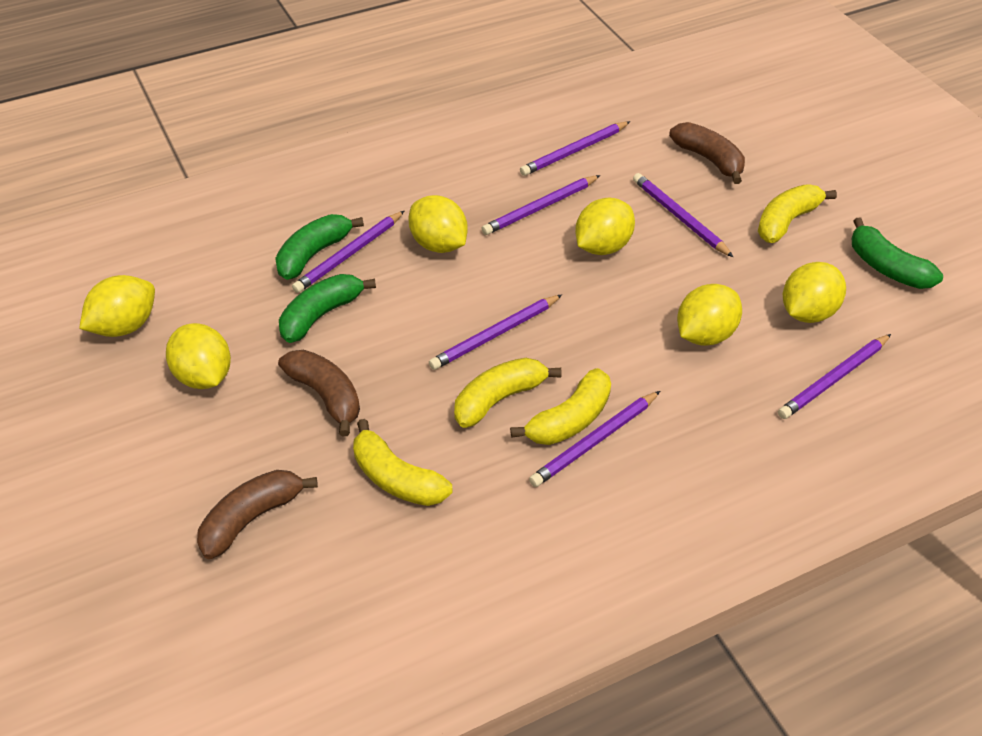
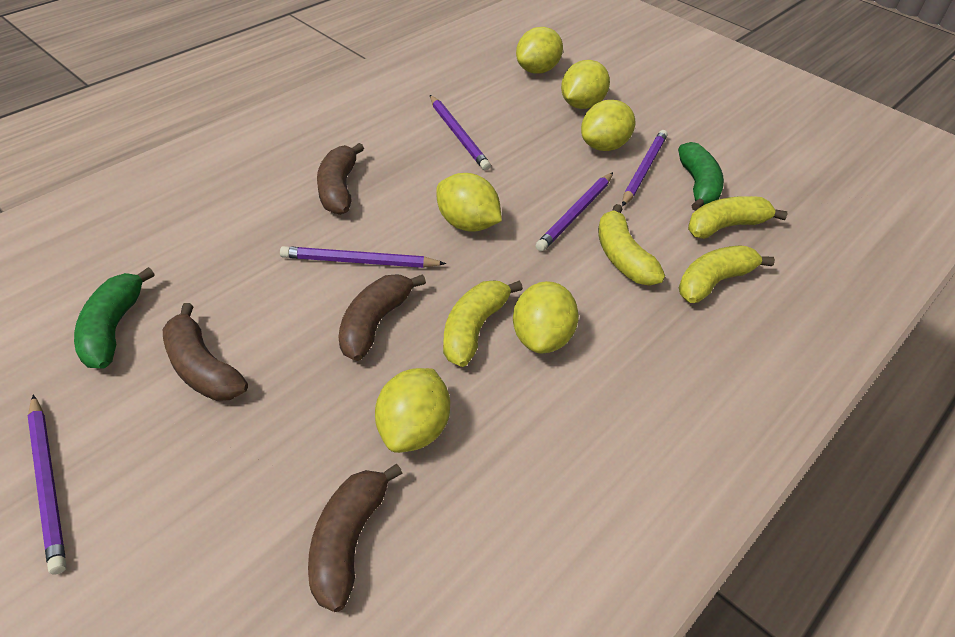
brown banana: [197,470,318,559] [278,350,360,436] [669,122,745,184] = 3 -> [163,303,248,401] [308,464,403,612] [317,143,364,215] [339,274,426,361] = 4
green banana: [275,214,364,280] [279,274,376,343] [852,218,943,289] = 3 -> [74,267,155,368] [678,142,724,211] = 2
purple pencil: [292,211,404,293] [429,294,562,370] [481,175,600,235] [520,121,630,176] [529,391,660,487] [633,173,733,257] [778,334,891,419] = 7 -> [28,395,66,574] [280,246,446,268] [430,95,491,170] [536,172,613,251] [622,130,668,206] = 5

